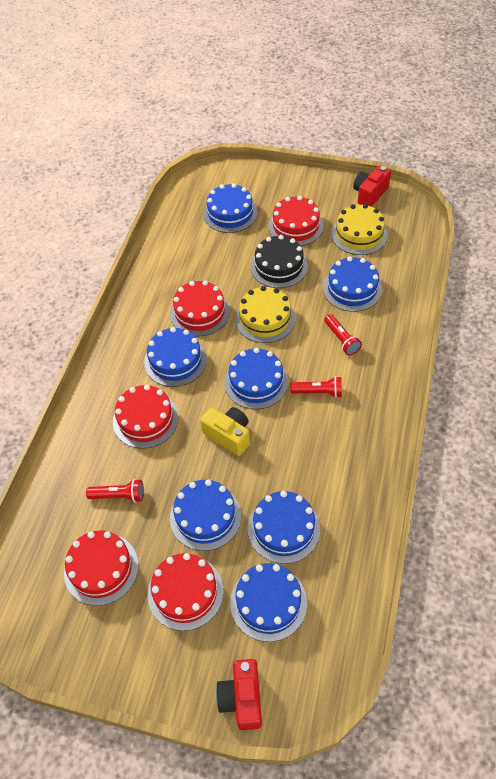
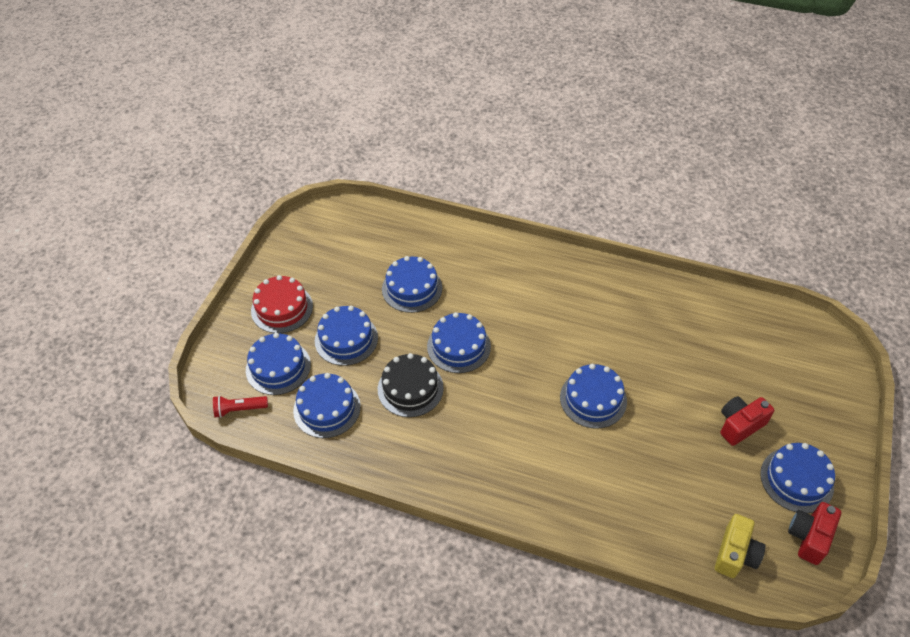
red cake: [64,531,139,606] [113,385,179,449] [148,553,224,631] [170,281,230,337] [268,196,324,246] = 5 -> [251,275,313,333] = 1
red flashlight: [86,479,144,503] [290,376,342,398] [324,314,362,355] = 3 -> [213,395,268,418] = 1
yellow cake: [235,286,295,343] [331,204,387,255] = 2 -> none = 0

